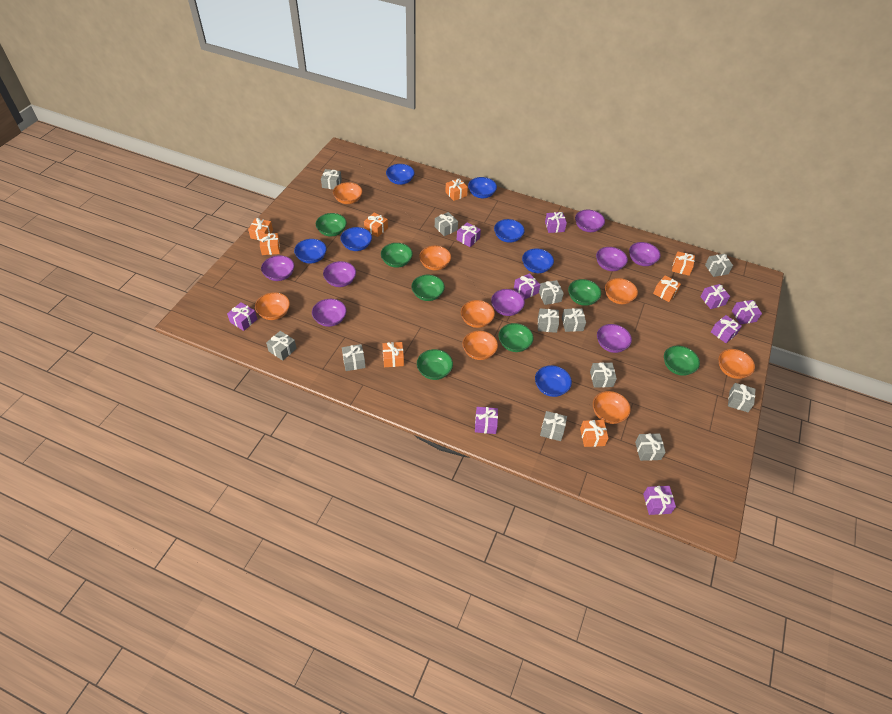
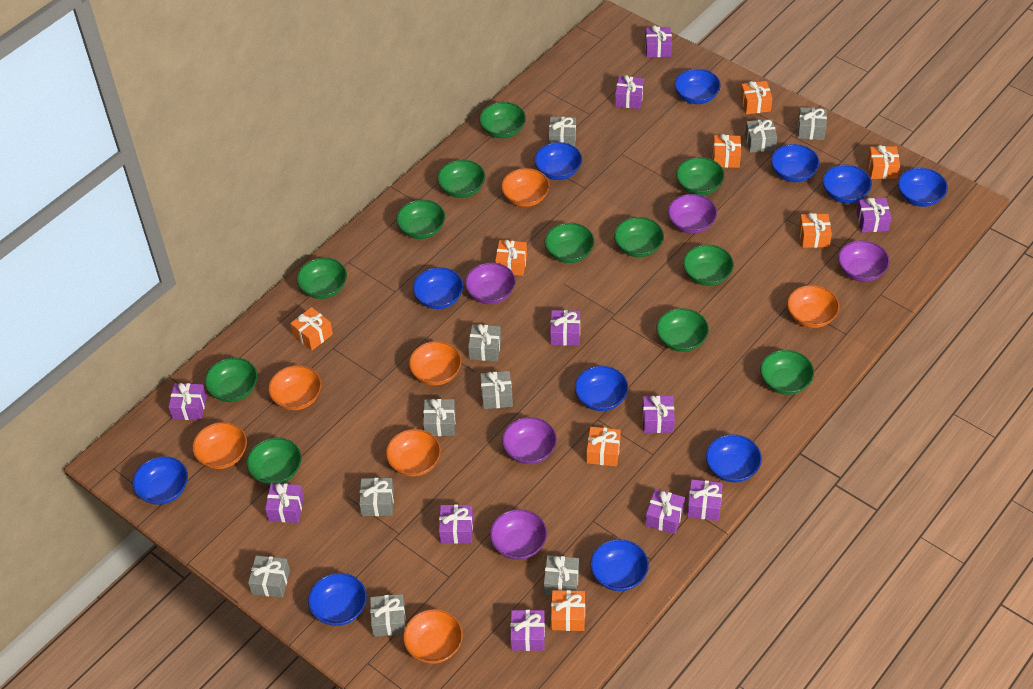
blue bowl: [294,239,327,264] [340,227,372,251] [386,164,415,185] [468,177,497,198] [494,219,525,243] [522,248,554,273] [535,365,572,397] = 7 -> [132,456,188,505] [308,573,367,626] [413,267,464,309] [534,142,582,180] [575,366,628,411] [590,539,649,591] [674,69,721,104] [706,434,762,482] [771,144,820,182] [823,165,872,203] [898,168,948,207] = 11
green bowl: [316,213,347,236] [381,243,413,268] [411,275,445,301] [417,349,453,380] [499,323,534,352] [568,279,601,306] [664,346,700,376] = 7 -> [205,357,258,402] [247,437,302,485] [297,258,347,299] [396,200,445,239] [437,160,485,198] [479,102,526,138] [545,223,594,263] [614,217,664,257] [656,308,709,352] [676,157,725,195] [683,244,734,286] [760,350,814,395] = 12
grey gift: [266,331,297,361] [321,169,342,189] [342,344,366,371] [435,212,458,236] [538,308,559,333] [539,280,564,305] [540,411,567,441] [562,308,586,332] [590,362,617,388] [635,433,666,461] [705,254,733,277] [728,383,756,412] = 12 -> [248,556,290,598] [359,478,394,516] [370,594,406,637] [423,399,455,436] [468,324,501,361] [480,371,513,409] [544,555,579,595] [549,117,576,147] [745,119,777,153] [798,107,827,140] = 10
orange bowl: [255,292,290,320] [333,182,362,204] [419,246,451,271] [461,300,495,328] [462,331,498,360] [593,391,631,424] [605,278,638,304] [719,349,755,379] = 8 -> [192,422,247,469] [268,365,322,410] [386,429,441,477] [403,609,463,664] [409,341,462,385] [501,168,550,207] [787,285,839,328] = 7
purple bowl: [261,255,294,281] [312,299,347,327] [323,261,356,287] [491,289,525,316] [575,210,605,232] [596,247,628,271] [597,324,632,353] [629,242,661,266] = 8 -> [465,263,516,304] [490,509,547,560] [502,417,557,464] [668,194,717,234] [838,240,889,282] = 5
purple gift: [227,302,257,331] [457,222,481,247] [475,407,498,434] [514,273,540,300] [545,212,567,233] [643,486,676,515] [700,284,730,309] [711,315,742,343] [732,300,762,324] = 9 -> [168,383,207,420] [265,483,304,523] [439,504,473,544] [510,610,545,651] [550,310,580,346] [615,75,644,109] [642,396,675,433] [645,25,672,57] [645,489,685,534] [687,479,723,521] [856,198,891,233] = 11

